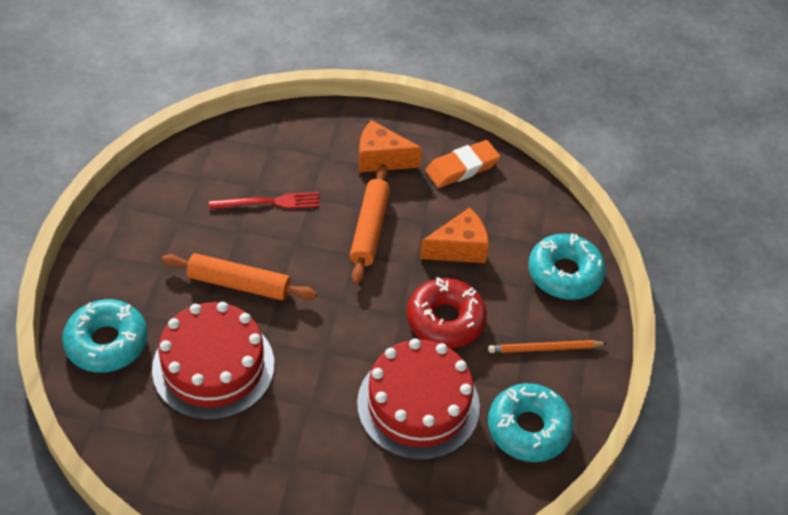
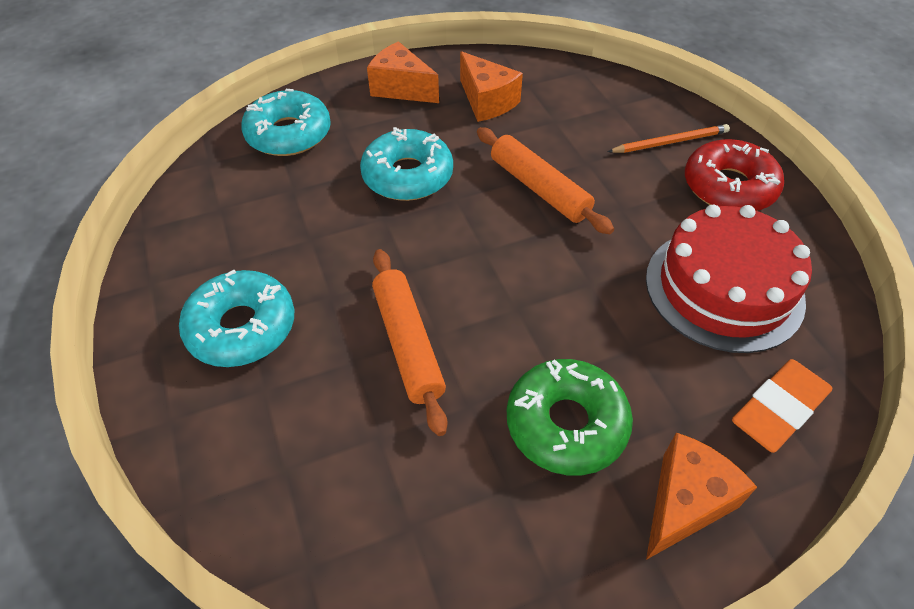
green donut: none = 0 -> [507,359,633,476] = 1
orange cheese: [359,120,422,173] [420,208,489,263] = 2 -> [367,41,439,103] [460,51,523,122] [646,433,757,560] = 3
red cake: [152,302,274,420] [357,338,480,460] = 2 -> [646,205,812,353] = 1
red fork: [209,192,320,209] = 1 -> none = 0

